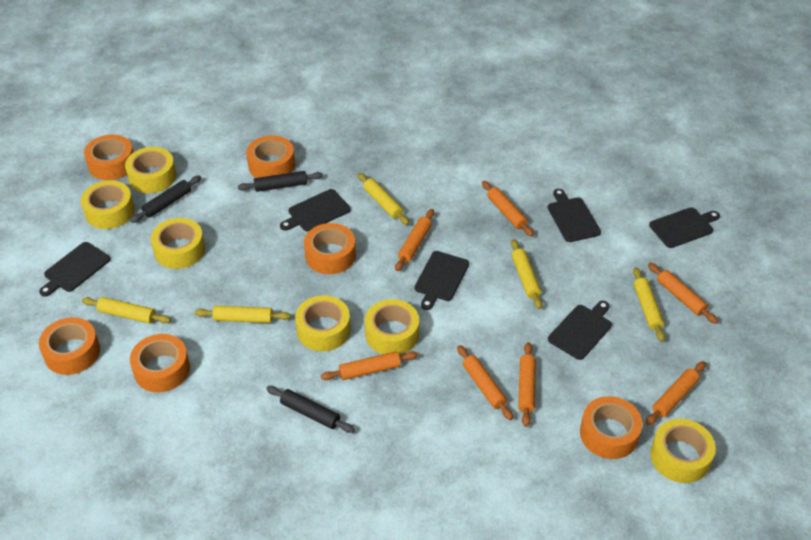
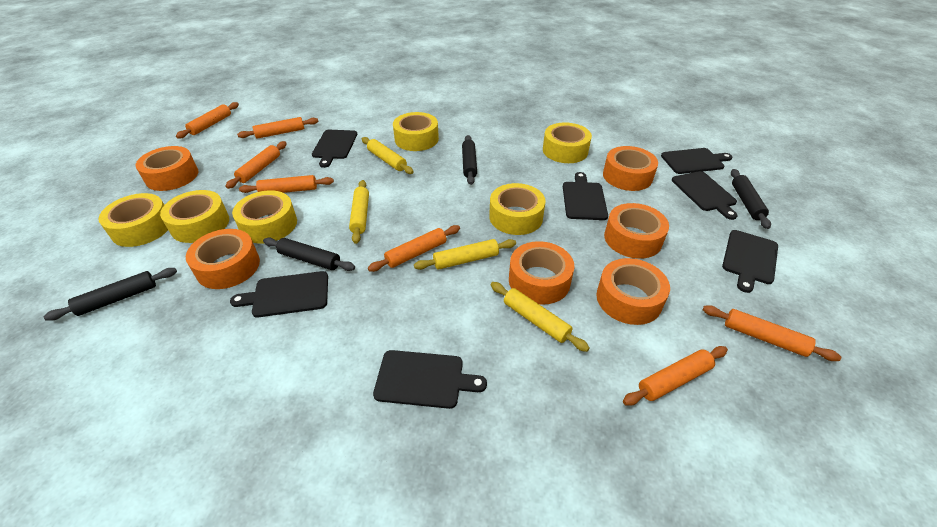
black cutting board: [39,242,111,297] [280,189,351,231] [415,251,469,310] [548,189,601,242] [548,301,612,360] [649,207,720,248] = 6 -> [230,271,328,317] [312,130,357,168] [373,350,487,409] [563,172,608,220] [661,148,732,174] [672,171,738,220] [722,230,778,293] = 7
black rolling pin: [130,175,201,223] [238,171,323,192] [266,386,355,433] = 3 -> [44,268,177,321] [263,238,355,271] [462,135,477,185] [731,169,771,229] = 4
yellow rolling pin: [82,297,171,324] [195,306,291,323] [358,173,409,225] [511,239,542,309] [633,267,665,342] = 5 -> [349,180,369,244] [362,137,414,174] [414,239,516,270] [491,282,589,352] = 4

